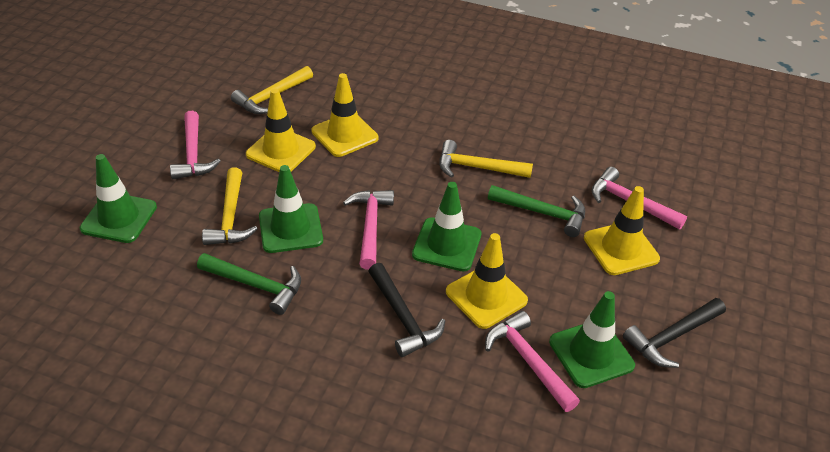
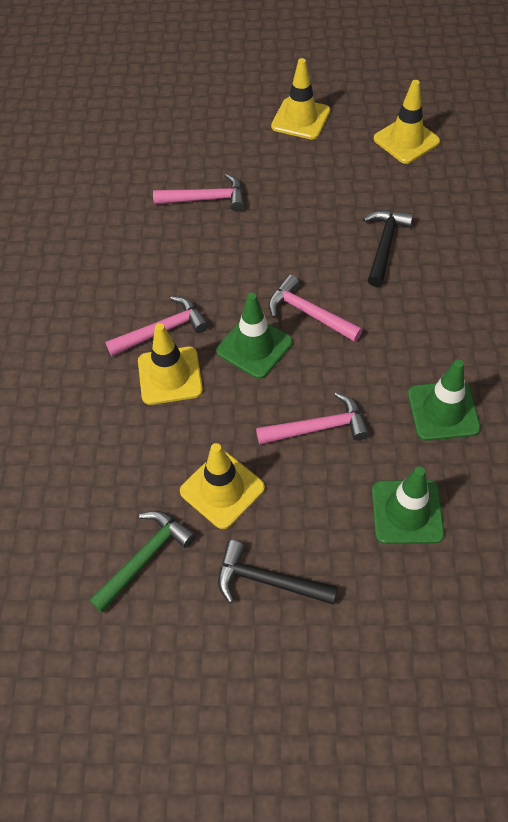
green hammer: [197,253,301,315] [488,185,585,237] = 2 -> [89,511,196,613] = 1
green traffic cone: [80,154,157,243] [259,165,323,253] [412,182,481,271] [549,291,635,388] = 4 -> [216,293,292,379] [372,467,444,544] [408,359,481,441] = 3
yellow hammer: [202,168,258,245] [231,66,313,114] [440,140,533,178] = 3 -> none = 0

